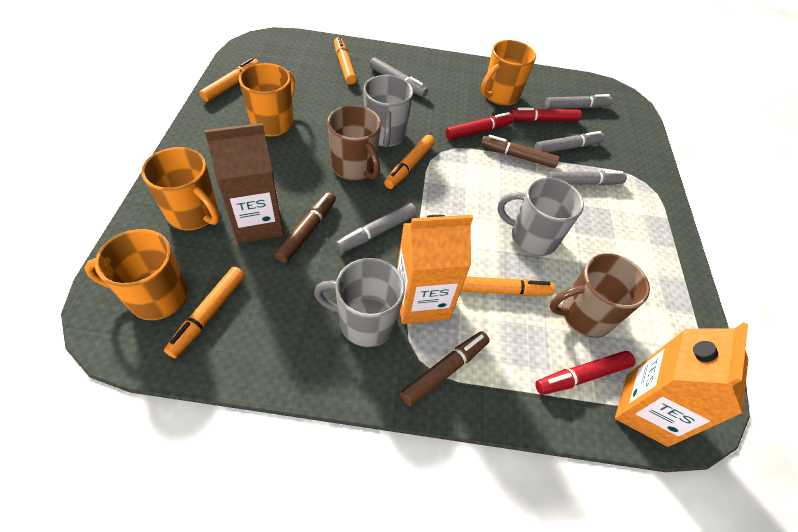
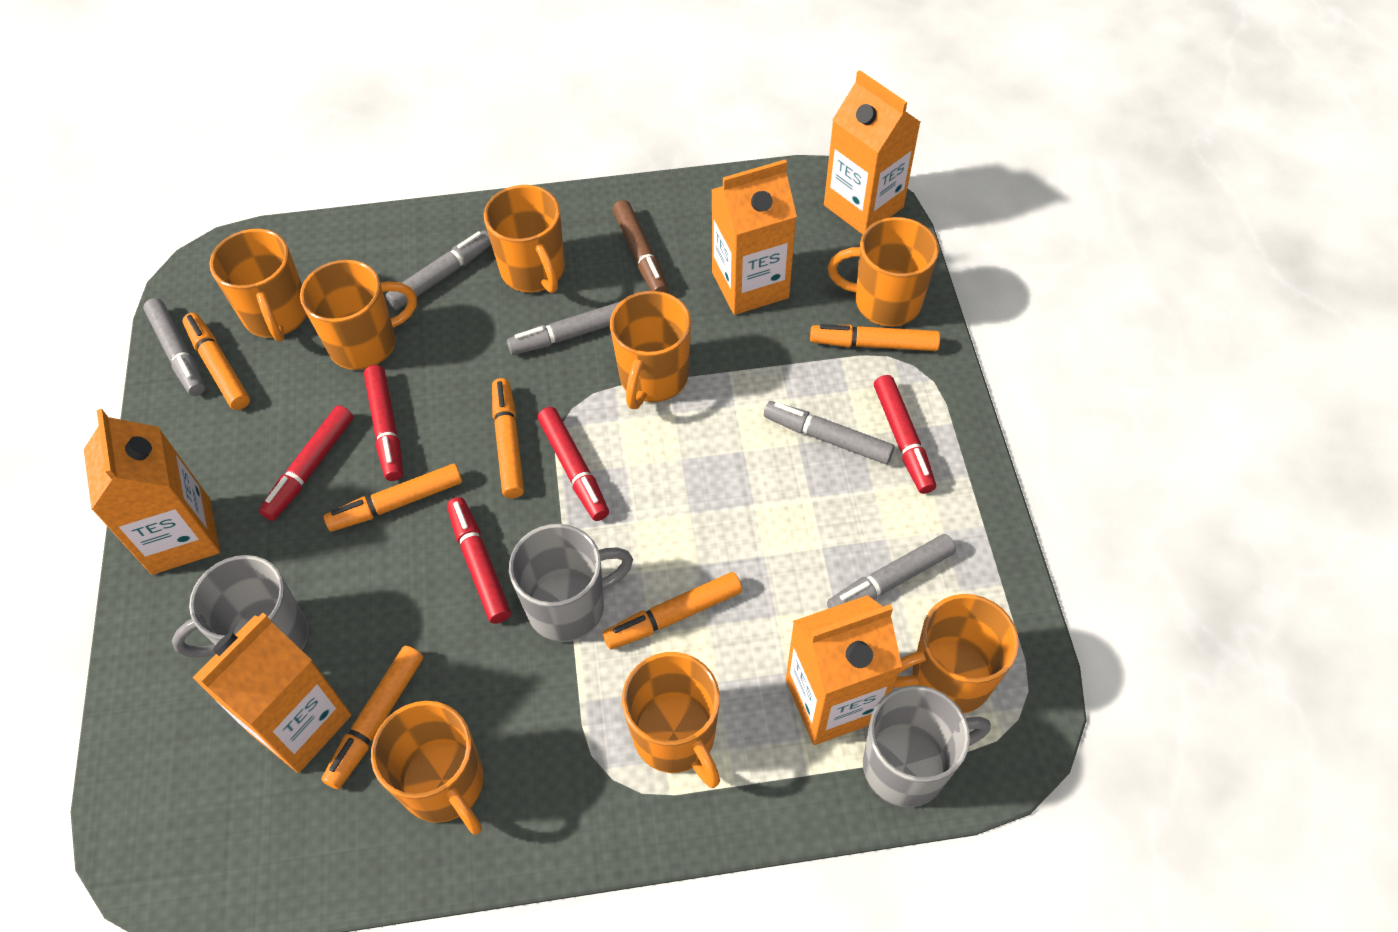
brown carton: [204,123,284,244] = 1 -> none = 0
brown marker: [275,192,336,263] [400,331,490,407] [481,135,559,168] = 3 -> [612,200,668,293] = 1
brown mug: [327,105,381,181] [550,253,650,338] = 2 -> none = 0
orange carton: [397,215,473,324] [615,322,749,447] = 2 -> [84,409,220,575] [193,613,352,773] [711,160,797,315] [786,595,902,745] [824,70,920,235] = 5
orange marker: [164,267,245,358] [199,58,259,102] [334,37,357,85] [384,135,435,189] [461,276,555,296] = 5 -> [183,313,250,410] [321,646,423,789] [324,464,462,532] [492,378,524,498] [603,572,742,649] [810,324,940,351] = 6
orange mug: [85,229,188,320] [141,147,220,230] [239,63,295,137] [481,40,536,106] = 4 -> [209,229,307,342] [300,260,417,370] [371,701,484,835] [484,185,565,293] [610,291,691,409] [622,652,720,788] [828,217,939,326] [894,594,1019,713] = 8
red marker: [446,112,514,140] [510,108,582,122] [535,351,635,395] = 3 -> [259,405,353,521] [364,365,403,481] [447,497,511,624] [537,407,609,521] [874,375,936,494] = 5

